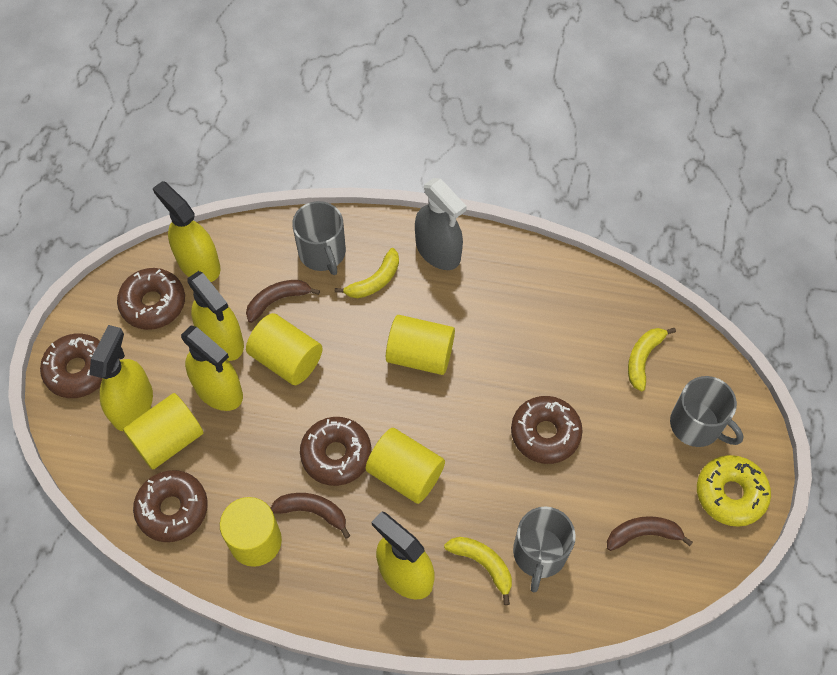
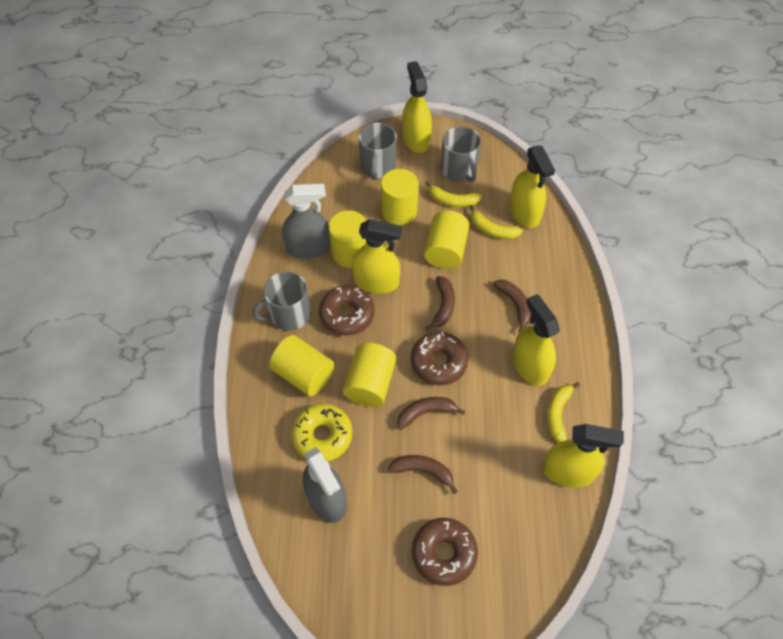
brown banana: [246,280,320,323] [271,493,350,539] [607,516,693,551] = 3 -> [388,455,458,494] [397,397,465,430] [425,276,455,331] [493,279,531,332] = 4
brown donut: [40,333,103,398] [117,268,185,330] [133,470,208,542] [300,417,372,486] [511,396,583,464] = 5 -> [319,285,375,336] [411,332,469,385] [412,518,478,586] = 3
grey spray bottle: [415,178,467,270] = 1 -> [282,184,330,259] [303,447,347,523] = 2

